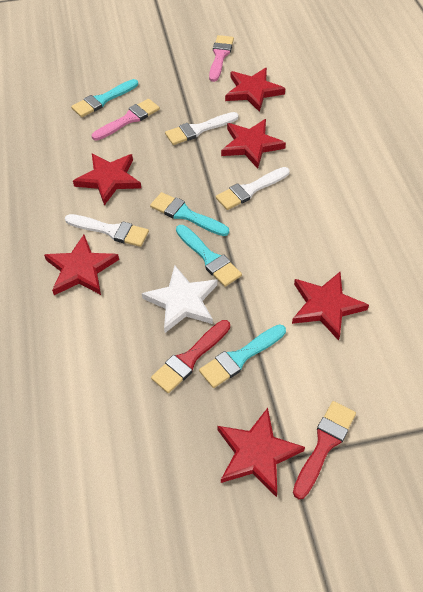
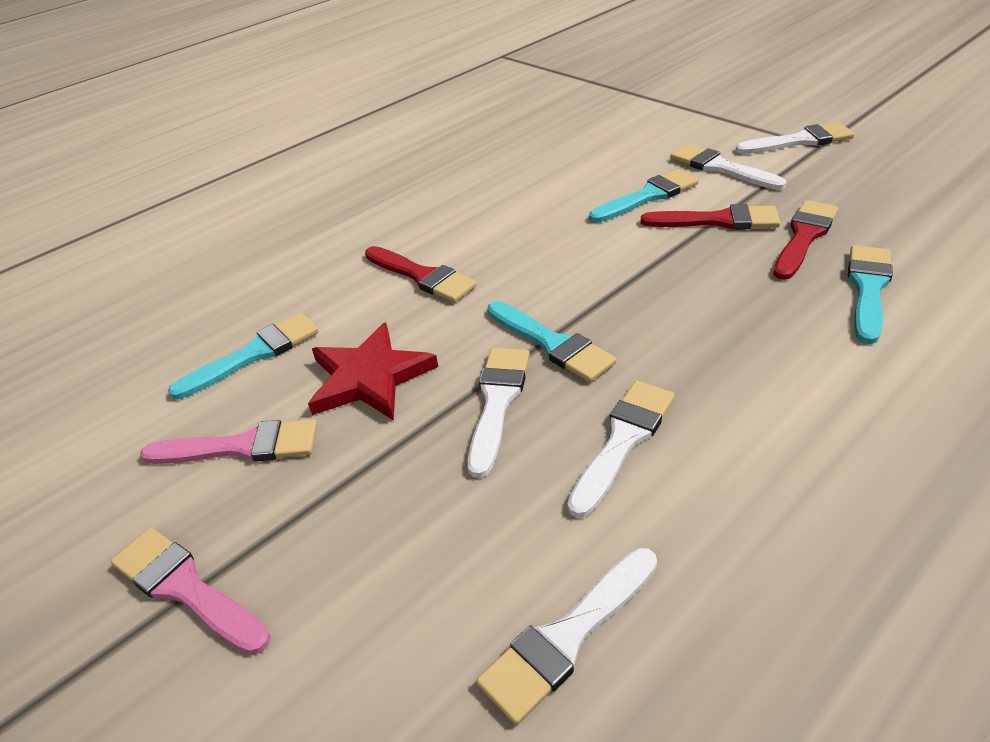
red brush: [151,320,230,393] [293,401,356,499] = 2 -> [365,246,477,302] [641,204,780,230] [774,200,838,280] = 3
red star: [44,235,119,295] [73,154,141,205] [218,408,305,497] [221,119,286,169] [225,68,286,112] [292,272,369,341] = 6 -> [308,322,438,421] = 1
white brush: [65,214,149,247] [165,112,238,145] [216,167,290,210] = 3 -> [467,348,530,478] [476,548,657,725] [567,381,675,518] [671,144,786,190] [735,122,855,154] = 5
white star: [142,266,218,333] = 1 -> none = 0

